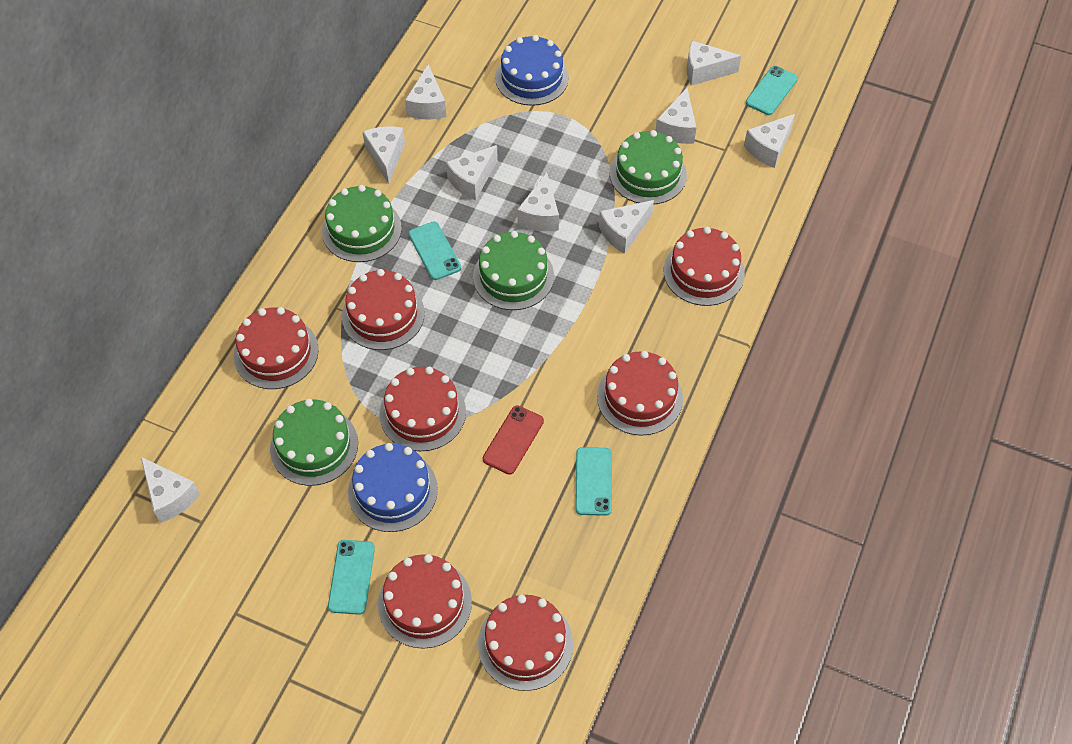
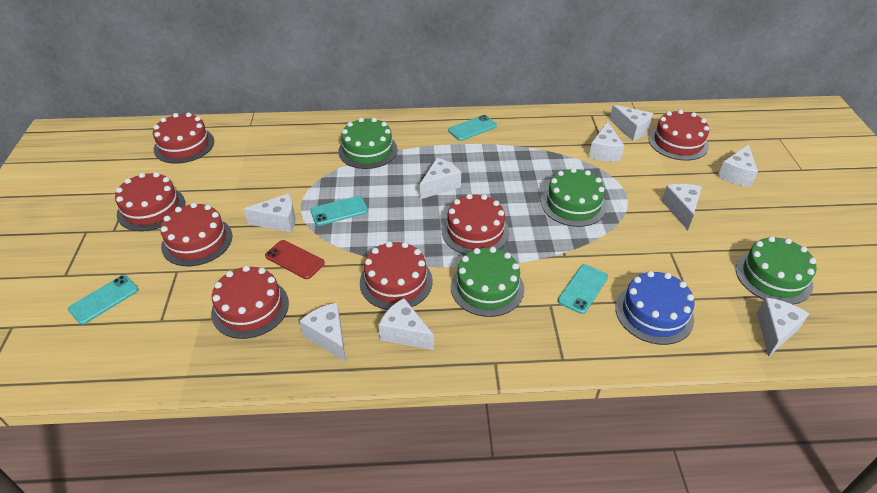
blue cake: [348,443,438,532] [495,35,569,106] = 2 -> [616,271,695,345] = 1

